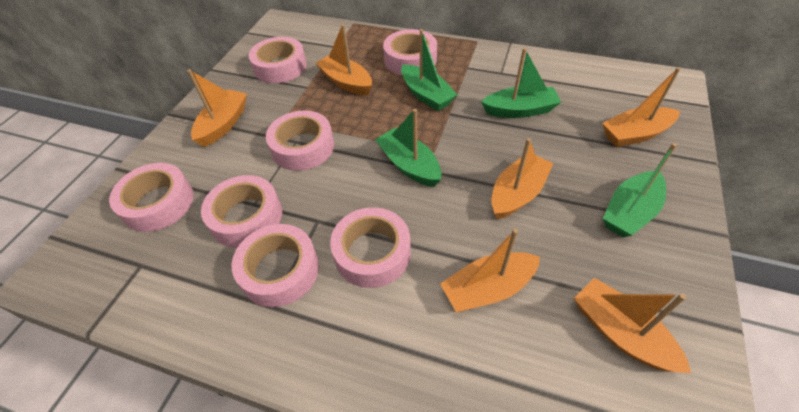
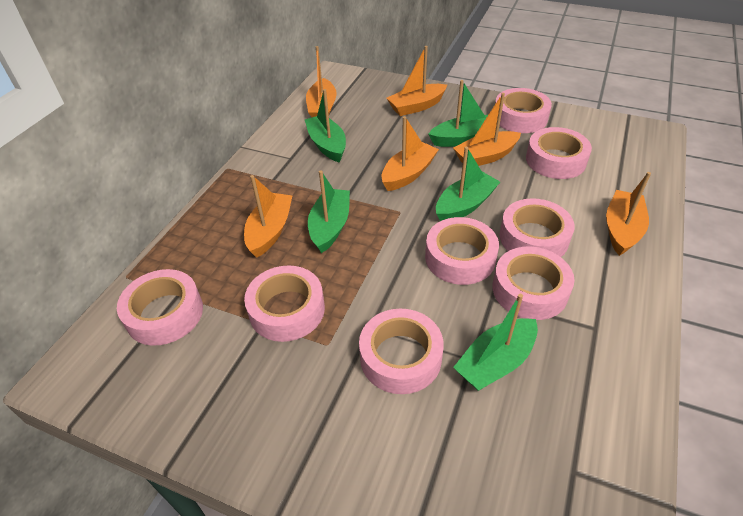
green boat: [375,109,441,187] [401,29,458,111] [481,48,561,118] [603,143,677,237] = 4 -> [305,89,346,163] [308,170,350,253] [428,80,488,147] [436,147,500,221] [453,294,538,391] = 5
pink tape: [109,163,194,232] [201,175,282,248] [232,224,319,307] [249,37,307,83] [266,110,334,171] [330,207,411,288] [383,29,437,75] = 7 -> [117,269,203,346] [244,265,325,342] [359,309,444,394] [425,217,499,285] [493,246,574,320] [495,88,552,133] [499,198,575,257] [526,127,592,179] = 8

